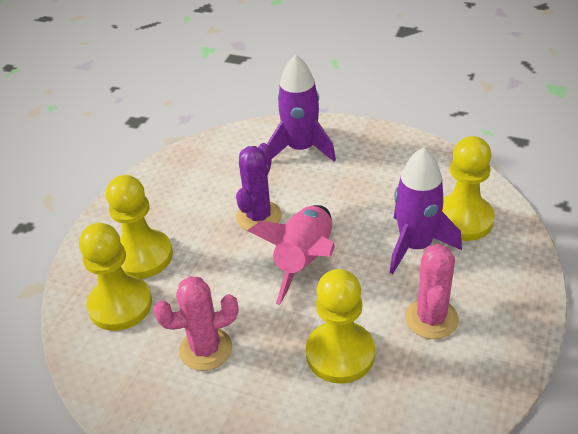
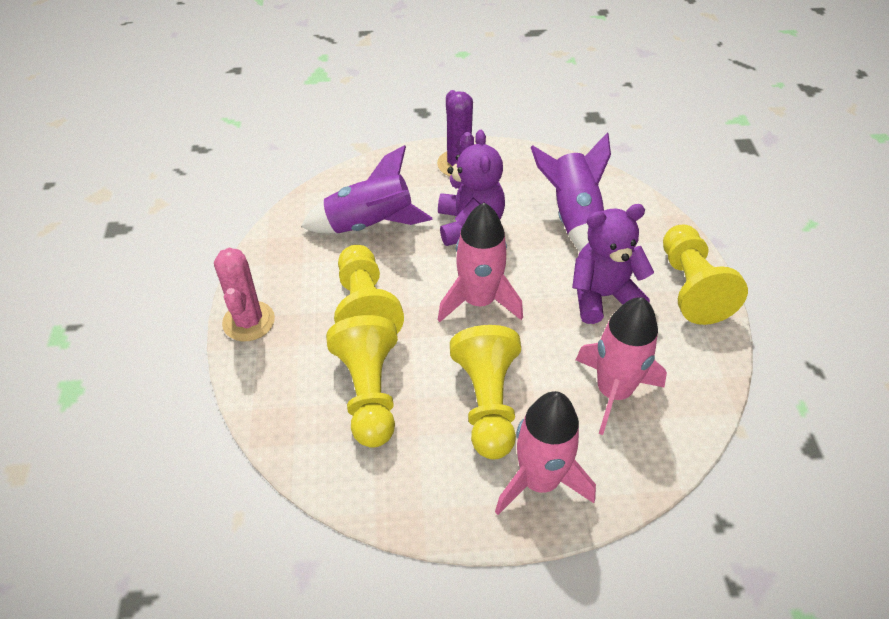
pink cactus: [153,276,238,371] [405,244,459,339] = 2 -> [214,248,275,341] = 1
pink rocket: [248,205,335,305] = 1 -> [438,203,523,322] [495,391,596,515] [576,297,667,435] = 3
purple teddy bear: none = 0 -> [438,130,505,246] [572,204,654,324] = 2

